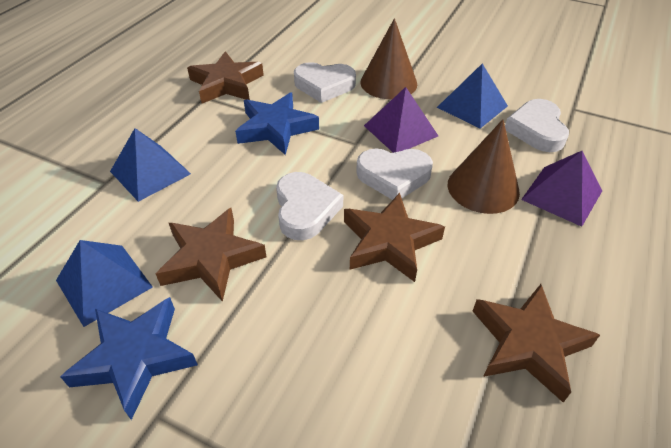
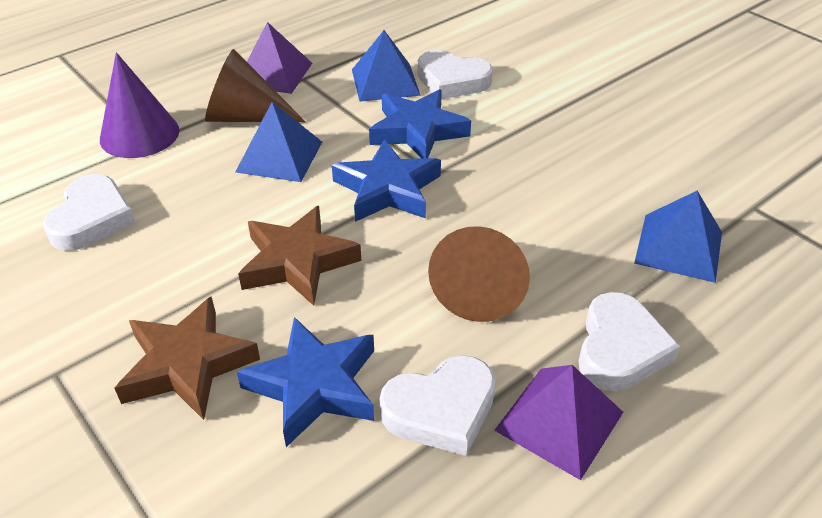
blue star: [60,297,198,420] [235,92,319,155] = 2 -> [237,317,374,447] [332,139,441,222] [369,89,471,158] = 3
brown star: [156,208,266,302] [187,52,264,103] [344,193,445,282] [473,284,600,403] = 4 -> [115,296,260,420] [238,206,361,306] = 2
purple cone: none = 0 -> [100,52,179,158] = 1

